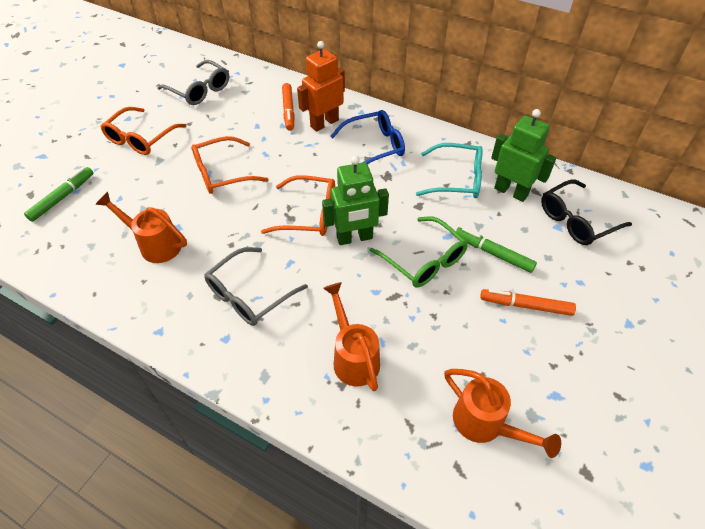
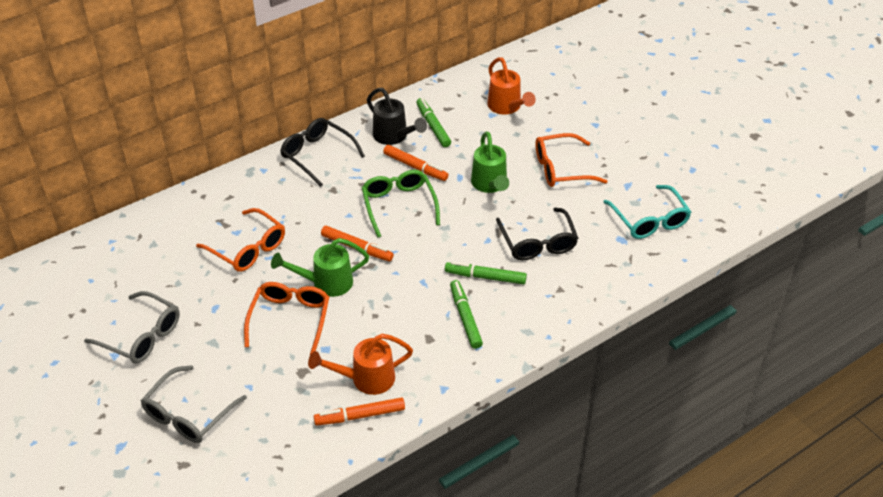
black glasses: [541,180,632,245] = 1 -> [280,118,365,187] [496,208,578,260] = 2
black watering can: none = 0 -> [367,88,427,145] = 1
blue glasses: [330,110,405,164] = 1 -> none = 0
green marker: [24,167,94,222] [456,227,537,273] = 2 -> [416,98,451,147] [445,261,527,284] [450,280,483,349] = 3
green robot: [322,156,389,245] [491,109,556,202] = 2 -> none = 0
green watering can: none = 0 -> [271,238,369,297] [471,131,509,193] = 2
orange marker: [282,83,295,131] [480,289,576,316] = 2 -> [314,397,405,425] [321,226,394,262] [383,145,448,181] = 3
orange robot: [297,41,345,132] = 1 -> none = 0
orange watering can: [95,192,187,263] [323,282,380,391] [444,369,561,458] = 3 -> [308,334,413,395] [487,57,536,115] = 2

